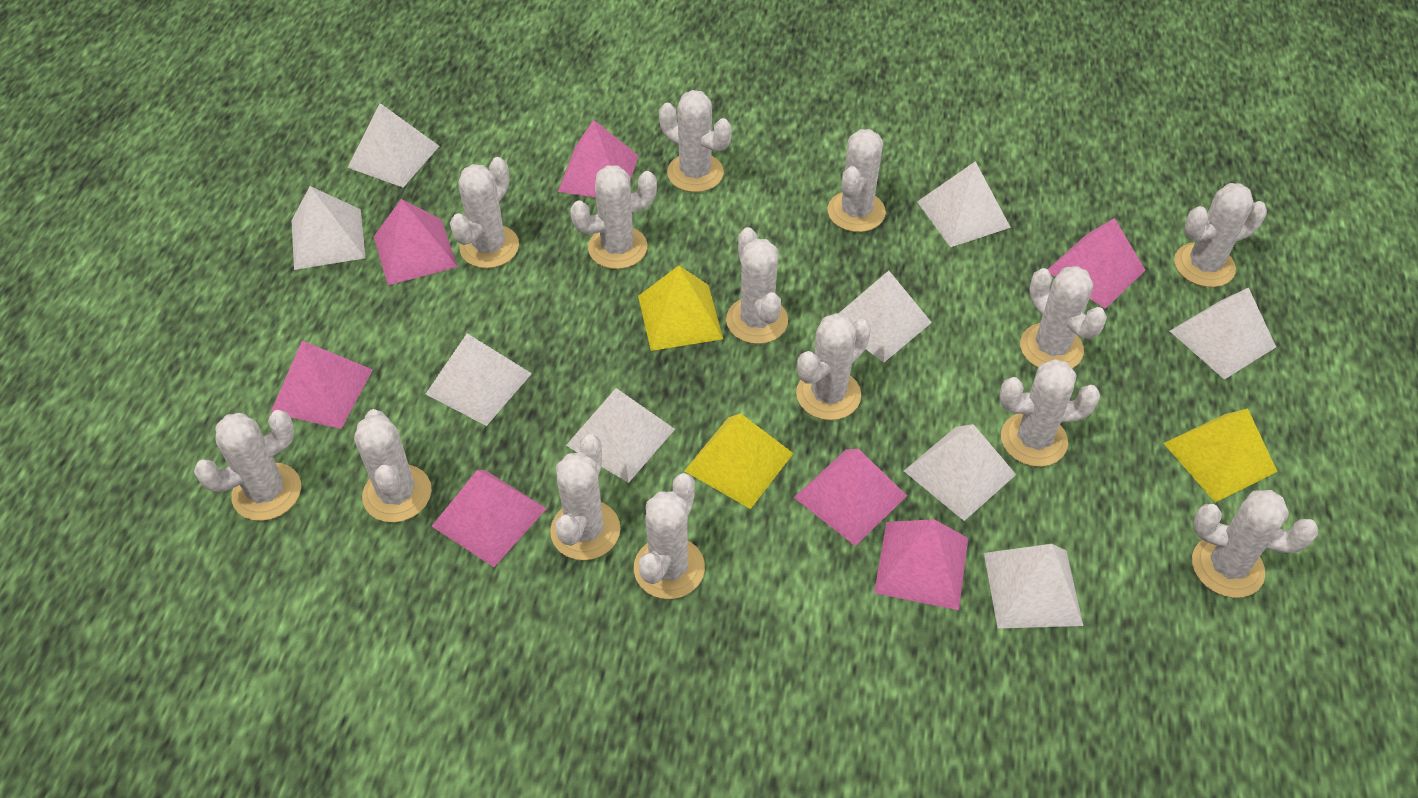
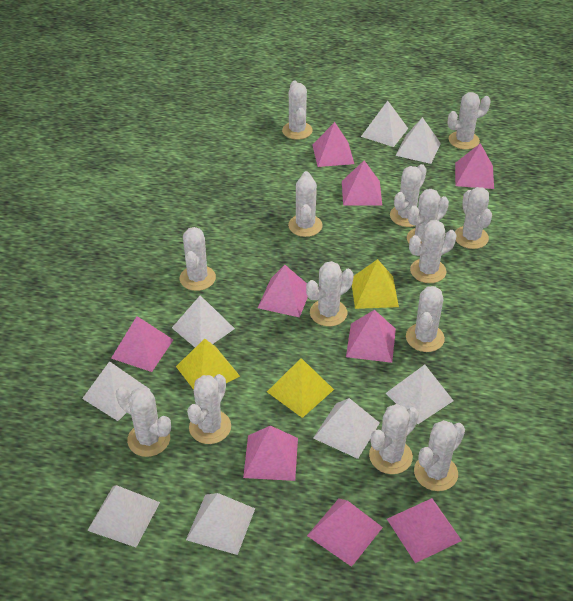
pink pyramid: [270,341,373,429] [374,199,458,285] [432,470,547,567] [558,120,639,197] [794,449,907,546] [874,519,968,610] [1048,218,1145,309] = 7 -> [111,316,173,372] [243,426,298,481] [258,265,308,318] [307,499,383,567] [312,122,354,167] [342,161,382,206] [346,310,396,363] [387,498,462,563] [455,143,494,189] = 9
white pyramid: [291,186,365,270] [348,103,439,187] [426,333,532,426] [566,388,675,483] [838,271,932,362] [904,424,1016,521] [917,161,1011,247] [984,544,1083,629] [1170,288,1276,380] = 9 -> [82,361,151,421] [87,485,160,547] [172,295,235,347] [186,493,255,555] [313,398,380,459] [361,101,408,147] [385,365,453,424] [395,117,441,164] = 8

